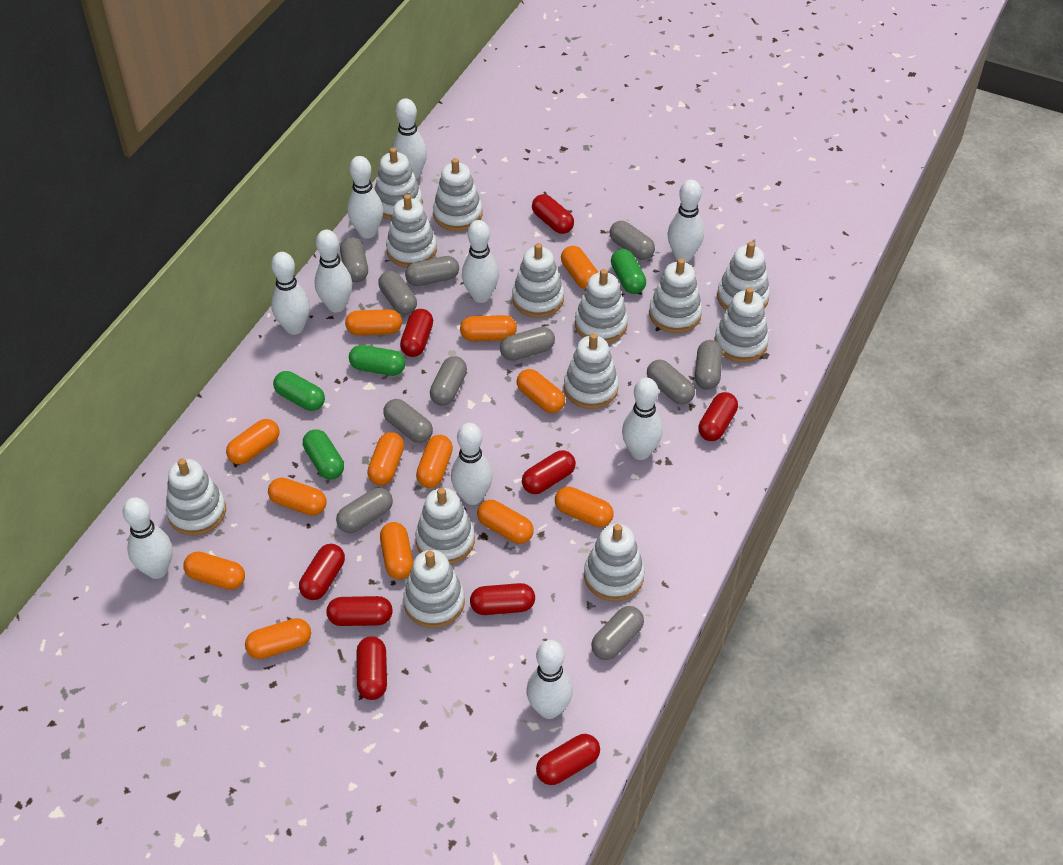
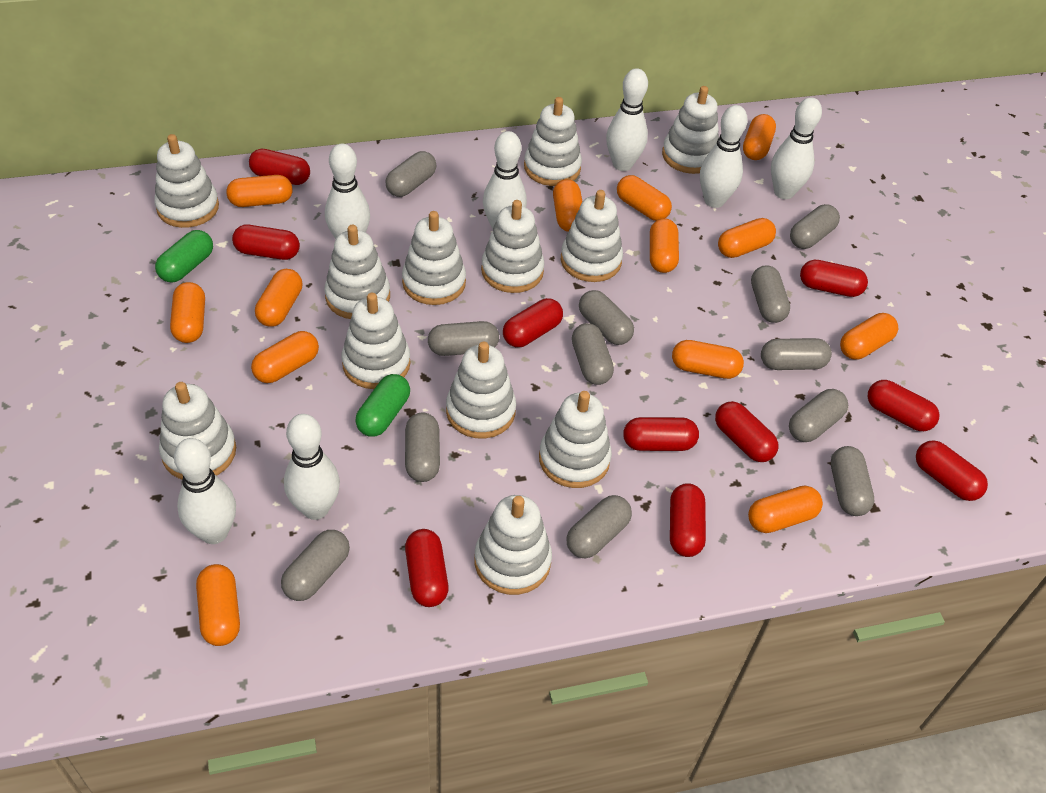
green capsule: [273,371,325,411] [303,429,344,479] [349,345,405,376] [611,249,646,294] = 4 -> [155,230,213,282] [355,374,410,437] = 2
grey capsule: [336,488,393,533] [340,237,368,282] [378,271,417,315] [383,399,433,443] [405,256,459,286] [430,356,467,406] [500,327,555,361] [591,606,644,660] [610,221,655,260] [647,359,695,405] [695,340,723,390] = 11 -> [281,530,350,601] [386,151,436,197] [405,412,440,482] [428,321,499,356] [566,495,632,559] [572,323,614,385] [579,290,634,345] [751,265,790,323] [761,338,832,370] [789,389,848,442] [790,204,840,249] [831,446,874,516] = 12
red capsule: [299,544,345,600] [326,596,393,626] [356,636,387,700] [400,309,433,357] [470,583,535,615] [522,450,576,494] [532,194,574,234] [536,734,600,785] [698,392,738,441] = 9 -> [232,225,300,260] [249,149,310,185] [405,529,449,607] [503,298,563,347] [623,417,699,451] [670,483,706,557] [715,401,778,462] [800,260,868,297] [868,380,939,431] [916,440,988,501] = 10
white bowling pin: [123,497,173,579] [271,252,310,335] [315,230,352,312] [347,156,383,239] [393,98,427,179] [451,423,493,505] [462,220,499,303] [527,640,573,719] [622,378,663,460] [668,180,704,262] = 10 -> [174,438,236,544] [284,414,340,520] [325,144,370,239] [483,131,527,229] [606,68,648,171] [700,105,748,208] [771,97,822,199] = 7
white stacking toy: [166,458,226,536] [375,148,423,220] [386,194,437,268] [403,550,465,628] [415,488,475,564] [433,158,482,231] [512,243,564,318] [564,333,619,409] [575,269,628,343] [584,524,645,601] [649,258,702,333] [714,287,769,362] [717,241,770,310] = 13 -> [154,134,219,228] [159,382,236,480] [324,225,390,319] [342,293,411,389] [402,211,466,305] [446,341,516,439] [474,495,552,595] [481,200,544,293] [524,97,582,186] [539,391,612,488] [561,190,623,282] [662,86,719,174] = 12

